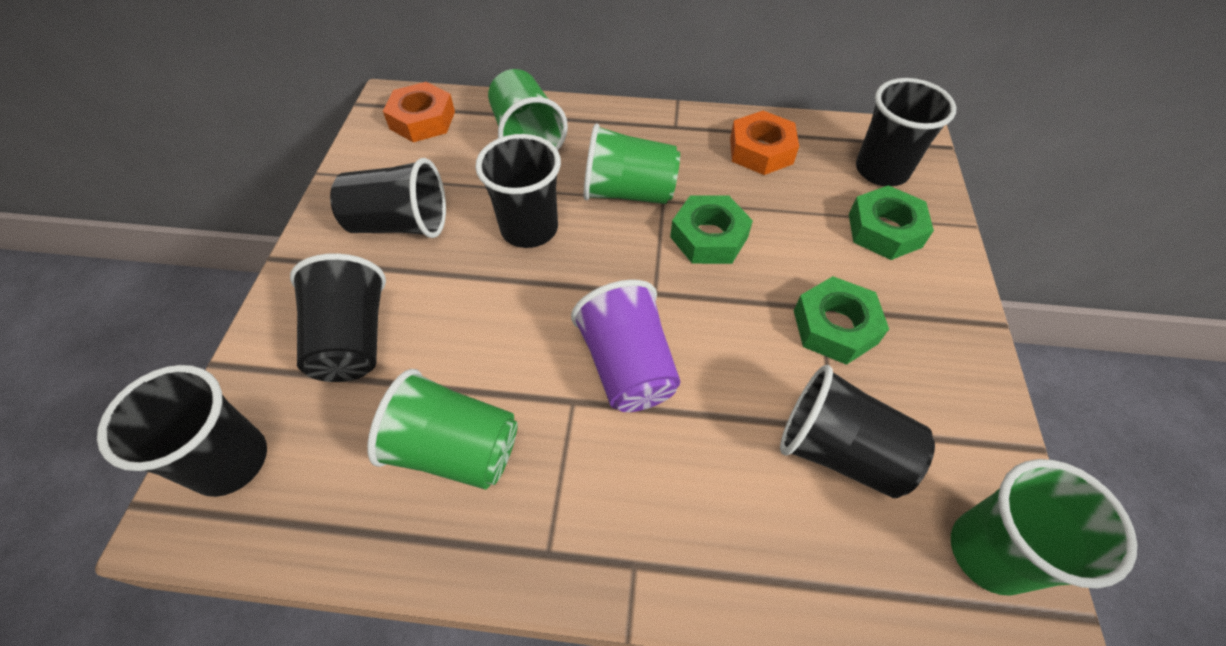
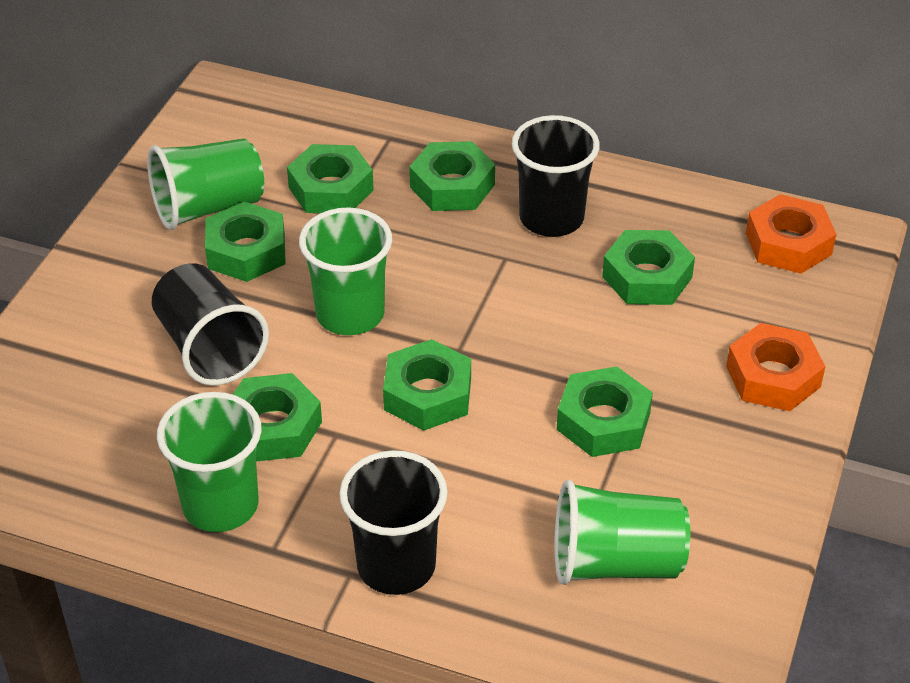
black cup: [97,365,267,497] [290,253,386,382] [330,158,446,238] [475,134,561,248] [780,365,935,498] [856,78,957,186] = 6 -> [152,263,269,386] [339,450,448,595] [512,115,600,237] = 3
green nut: [670,195,753,264] [794,276,889,365] [849,185,934,260] = 3 -> [205,202,286,282] [233,373,322,461] [287,144,374,213] [383,339,471,431] [409,141,495,211] [557,366,653,457] [602,230,695,305] = 7
purple cup: [571,280,681,412] = 1 -> none = 0

